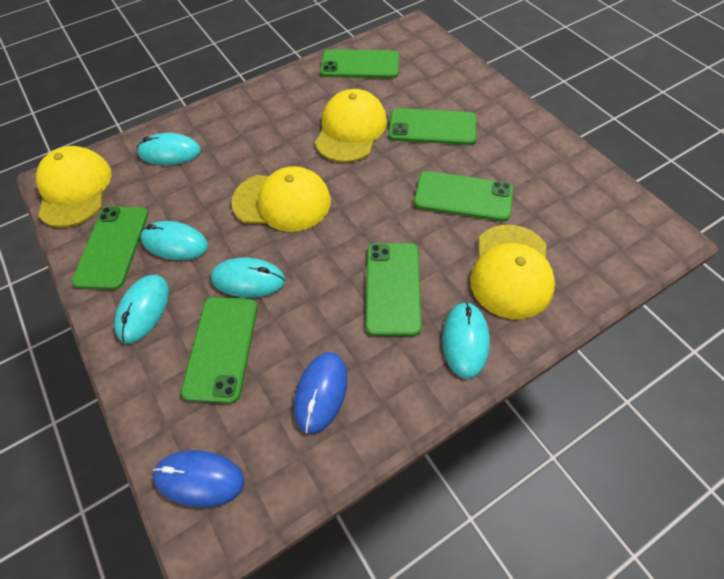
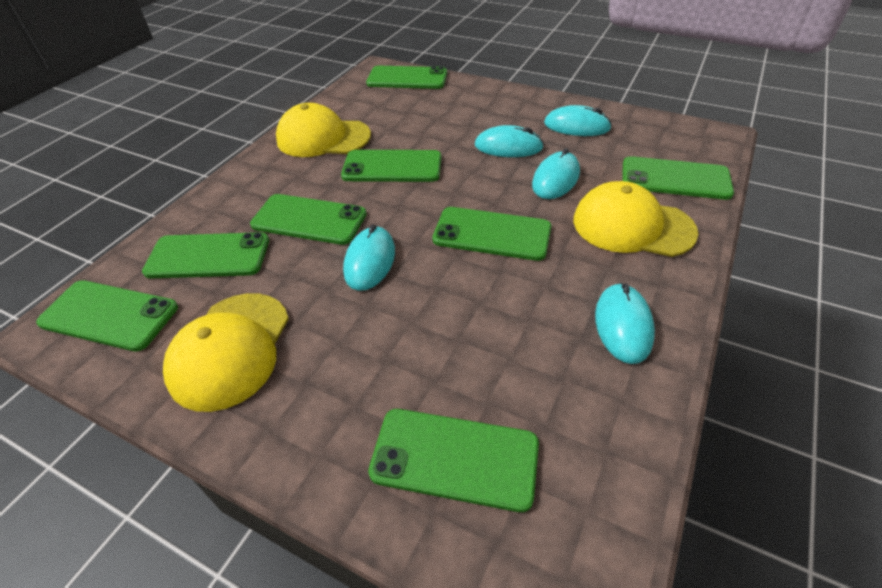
blue mouse: [153,450,244,508] [294,352,348,434] = 2 -> none = 0
green phone: [72,206,149,290] [181,297,258,403] [320,49,399,78] [366,243,422,336] [388,108,476,145] [414,171,513,221] = 6 -> [36,280,178,351] [142,232,269,278] [250,194,367,245] [341,150,441,182] [366,66,447,89] [368,409,539,512] [432,207,551,261] [622,156,734,200] = 8
yellow cap: [36,146,112,227] [231,166,331,232] [315,89,387,163] [470,225,555,319] = 4 -> [163,293,289,412] [276,103,371,157] [573,181,698,257] = 3

